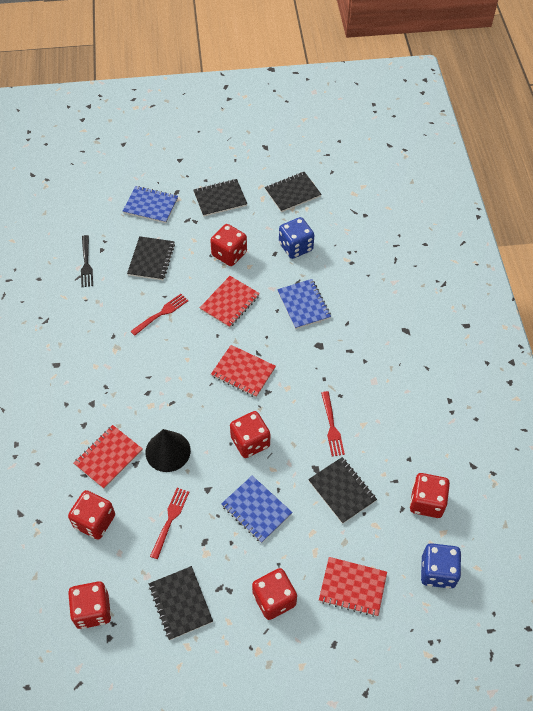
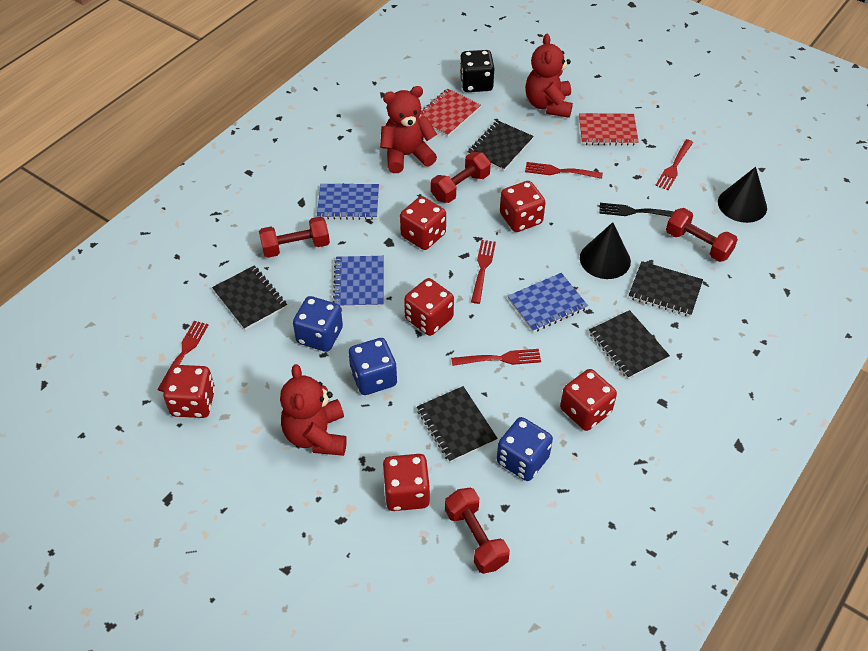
black cone: [145,429,191,472] = 1 -> [580,222,631,279] [718,167,767,223] = 2
black dice: none = 0 -> [460,50,494,92] = 1
blue dice: [279,217,314,259] [421,543,461,589] = 2 -> [293,296,343,352] [348,338,397,395] [497,417,553,481] = 3
red dumbbell: none = 0 -> [259,216,330,258] [431,152,491,203] [445,488,510,574] [666,208,738,262] = 4
red fork: [130,294,188,336] [150,488,189,559] [321,391,345,457] = 3 -> [157,321,208,392] [451,349,541,366] [471,240,496,304] [525,162,603,179] [655,139,693,190] = 5
red notebook: [74,425,143,489] [200,276,260,328] [211,345,276,397] [319,557,387,617] = 4 -> [419,89,481,137] [579,113,639,146] = 2
red teddy bear: none = 0 -> [280,364,347,456] [380,86,437,173] [525,34,573,118] = 3

